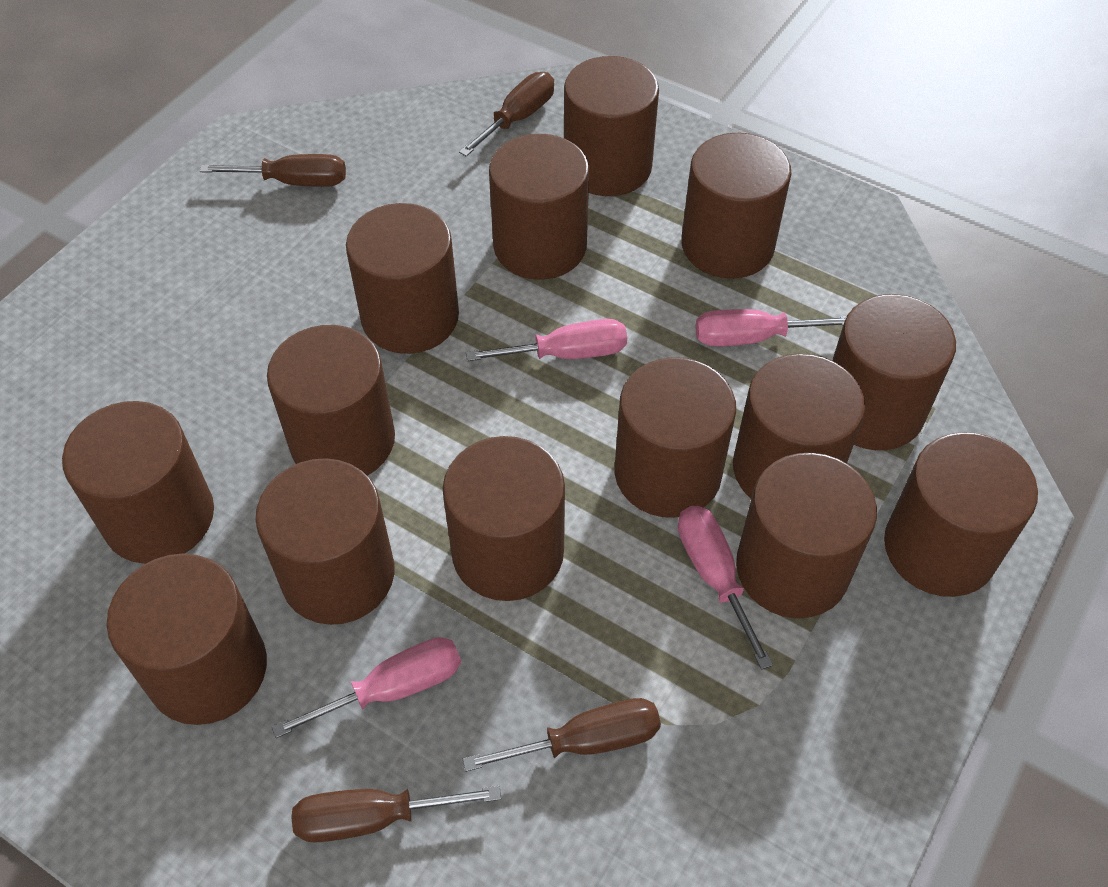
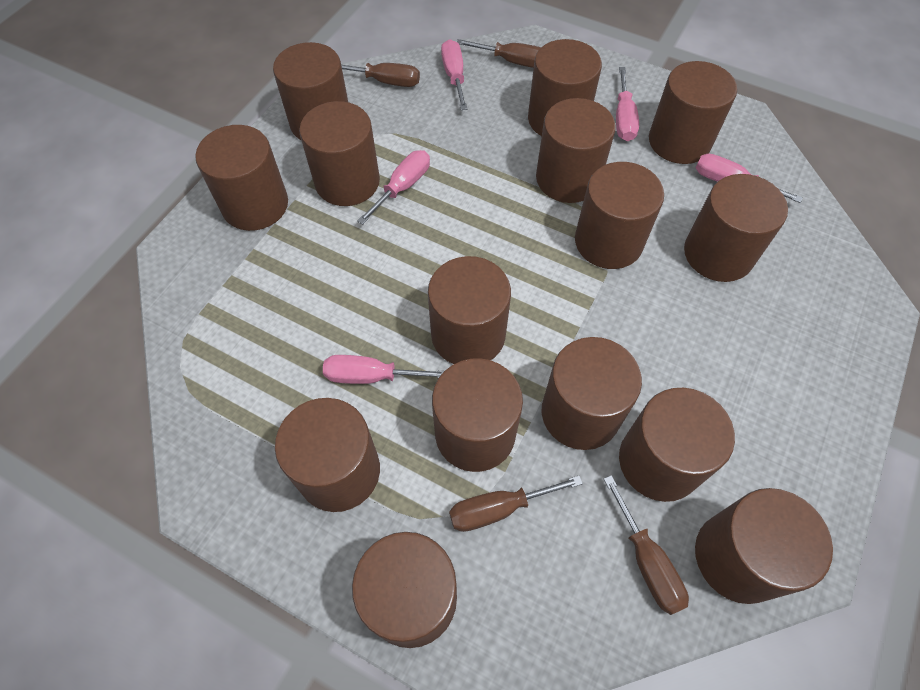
brown cylinder: [62,401,214,564] [107,553,267,725] [255,458,394,625] [267,325,395,476] [346,203,459,354] [443,436,565,601] [489,134,589,280] [564,56,659,196] [615,357,736,518] [681,133,791,279] [733,354,865,499] [736,453,877,618] [832,294,956,450] [884,432,1038,597] = 14 -> [195,125,288,231] [273,42,348,140] [275,398,380,512] [299,101,380,206] [352,532,457,648] [428,256,511,364] [432,358,523,472] [528,39,602,136] [536,98,616,203] [542,337,642,450] [575,162,664,269] [619,388,735,502] [649,61,737,164] [684,174,788,282] [695,488,833,604] = 15
pink screwdriver: [271,637,461,738] [466,319,627,361] [678,506,773,670] [695,309,847,346] = 4 -> [323,355,444,384] [357,150,430,225] [441,39,467,110] [616,67,639,141] [696,154,803,203] = 5

